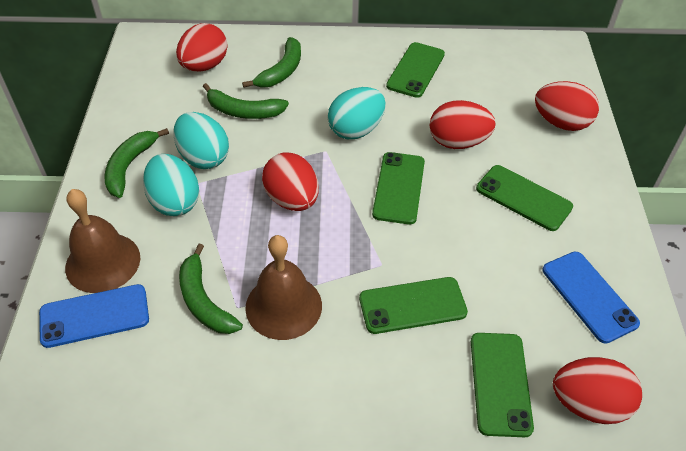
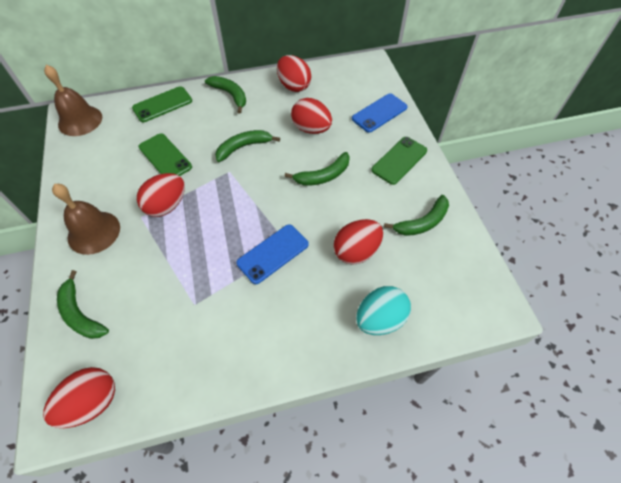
green banana: [104,128,169,198] [179,244,243,334] [203,83,289,119] [242,37,301,88] = 4 -> [57,270,109,339] [205,76,246,114] [215,130,280,162] [285,152,350,186] [384,195,449,236] = 5
green phone: [359,277,468,334] [372,152,425,225] [386,42,445,98] [471,333,534,437] [476,165,573,231] = 5 -> [132,86,192,122] [138,133,192,176] [371,137,427,185] = 3
turquoise egg: [143,154,199,216] [173,112,229,169] [328,87,386,139] = 3 -> [356,286,411,335] = 1

